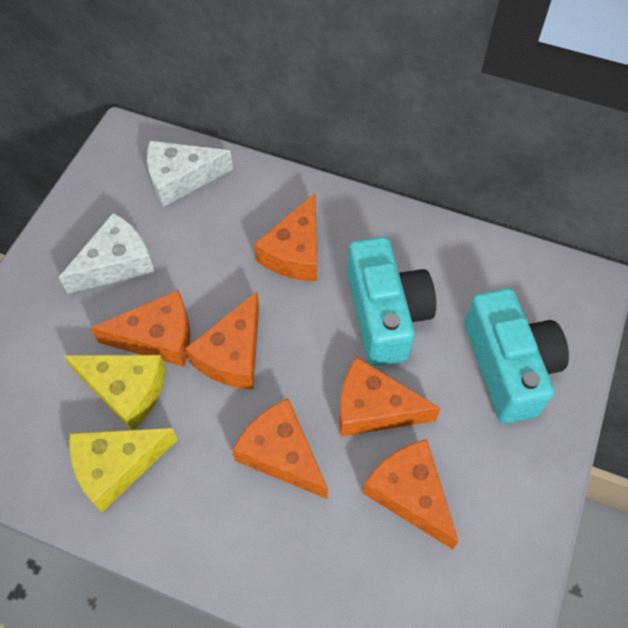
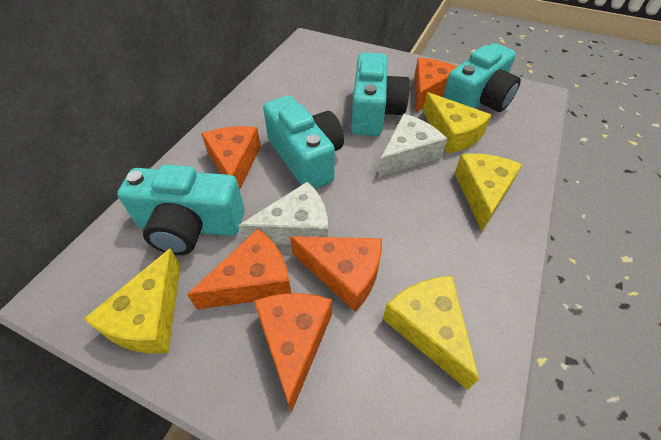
orange cheese: [91,290,190,367] [185,291,259,389] [232,398,328,499] [254,192,317,281] [339,356,441,436] [362,439,459,549] = 6 -> [187,229,291,309] [201,126,261,190] [254,293,332,413] [290,236,382,312] [414,57,457,112] = 5
turquoise camera: [347,237,436,366] [465,288,569,423] = 2 -> [117,165,245,255] [263,96,344,189] [351,53,410,136] [443,43,521,112] = 4
yellow cheese: [63,355,166,430] [69,428,178,512] = 2 -> [84,248,180,354] [383,276,479,390] [423,92,491,154] [455,154,522,231] = 4

